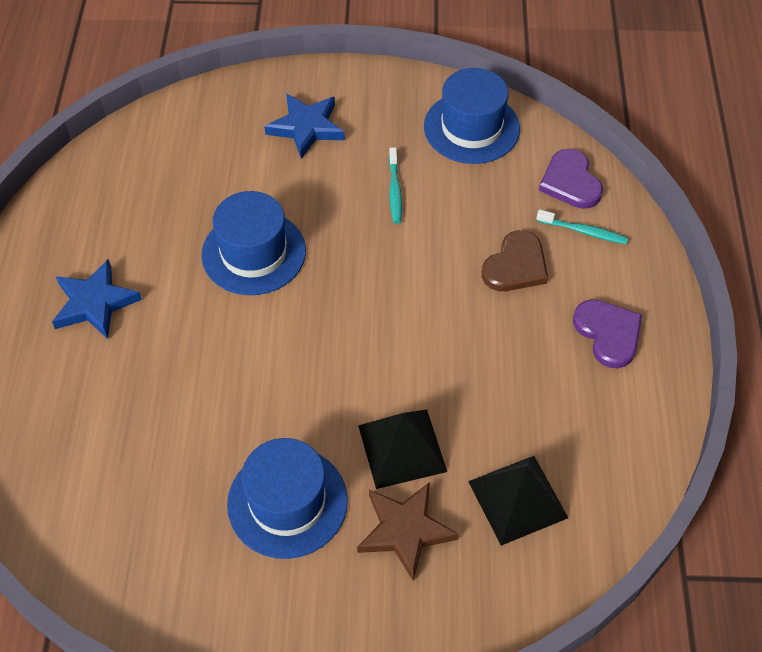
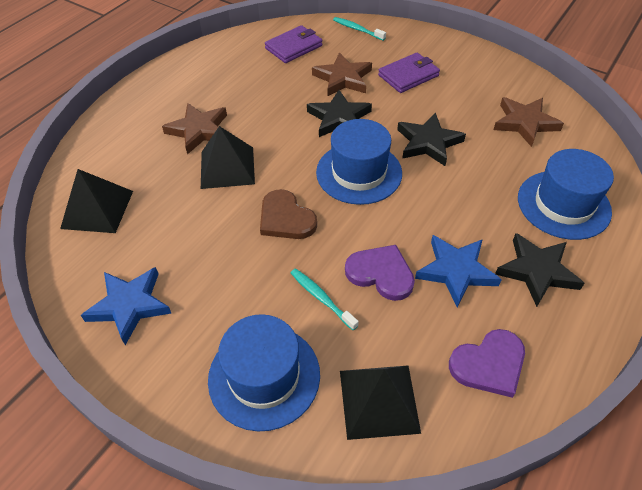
black pyramid: [358,410,447,489] [468,456,568,546] = 2 -> [60,169,133,233] [201,126,255,189] [340,366,421,440] = 3
black star: none = 0 -> [307,90,372,137] [397,113,466,166] [495,233,584,307] = 3
brown star: [357,482,459,581] = 1 -> [162,103,227,154] [312,52,372,96] [493,97,564,147] = 3
purple wallet: none = 0 -> [265,25,322,63] [378,53,440,93] = 2

